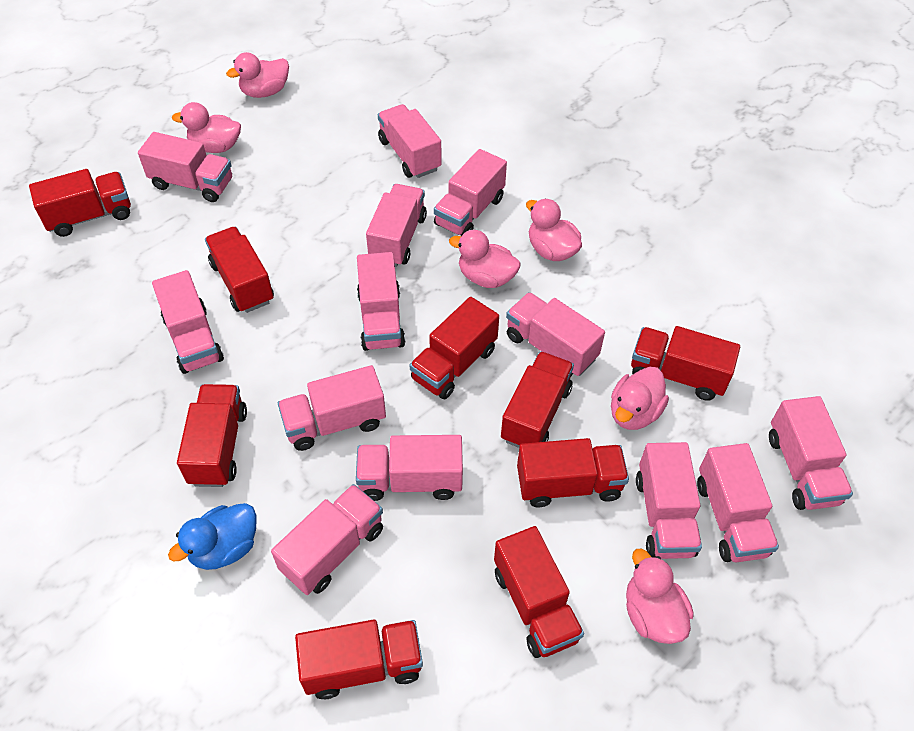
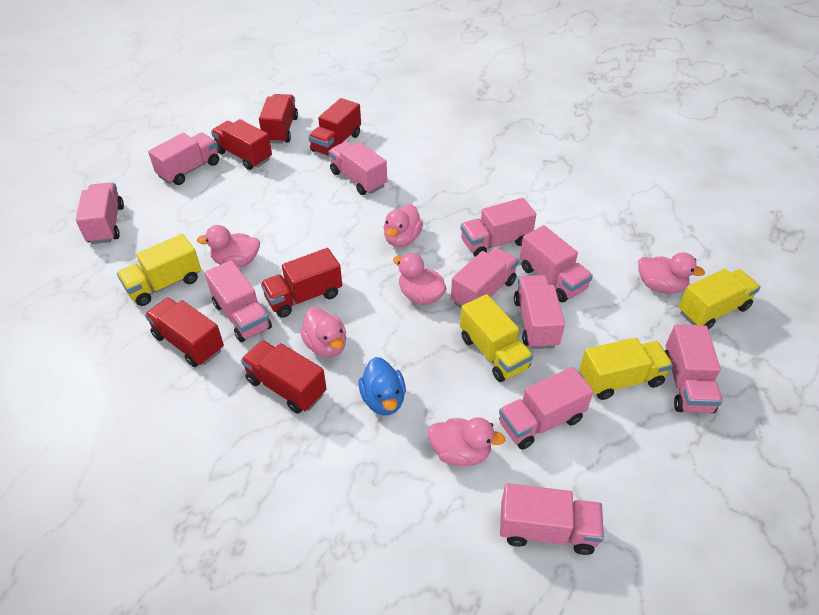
pink truck: [138,132,232,202] [152,270,224,374] [271,484,383,595] [278,365,386,451] [356,435,463,501] [357,252,405,351] [366,184,427,267] [378,104,442,178] [434,149,507,236] [506,292,605,376] [636,442,702,559] [697,443,779,562] [769,396,853,510] = 13 -> [76,182,124,244] [148,132,219,185] [205,260,272,342] [329,141,387,195] [451,247,519,308] [461,198,536,257] [499,367,594,449] [500,483,604,555] [514,275,565,349] [520,225,593,302] [665,325,723,413] = 11
red truck: [29,169,131,237] [177,384,247,487] [205,227,274,313] [295,620,423,699] [410,297,499,399] [494,526,584,658] [501,351,574,448] [517,438,629,507] [631,326,740,401] = 9 -> [145,298,224,367] [211,119,272,170] [241,340,327,414] [259,94,298,144] [261,248,342,318] [308,98,361,157] = 6
yellow truck: none = 0 -> [117,234,201,306] [460,294,533,382] [579,338,673,400] [679,269,760,329] = 4

